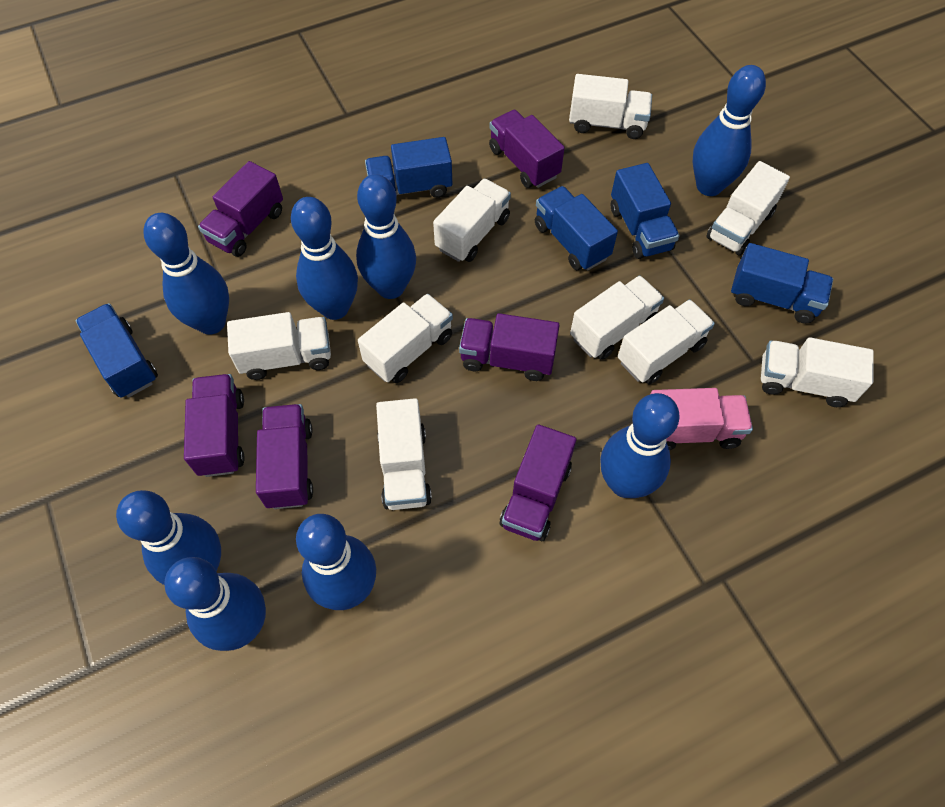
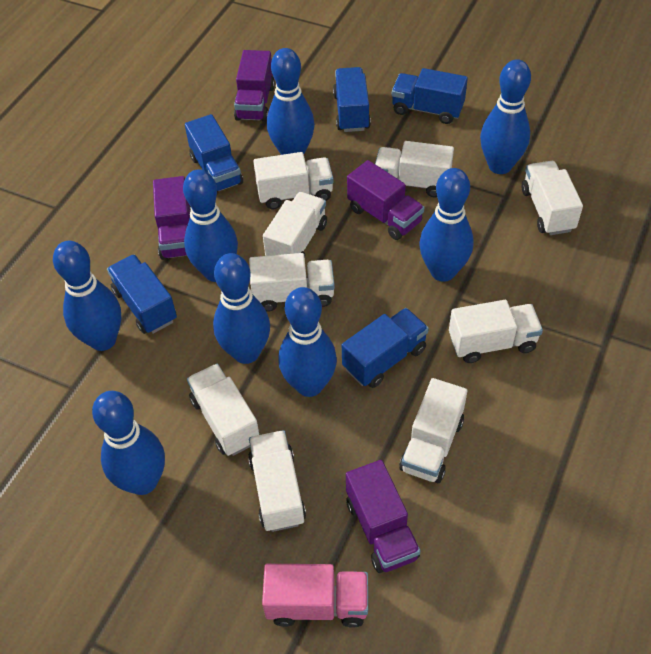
purple truck: [184,374,245,477] [198,161,283,257] [256,404,313,509] [459,313,559,381] [489,110,565,188] [500,424,576,541] = 6 -> [153,176,191,260] [234,50,275,122] [346,460,420,573] [347,160,424,240] = 4

